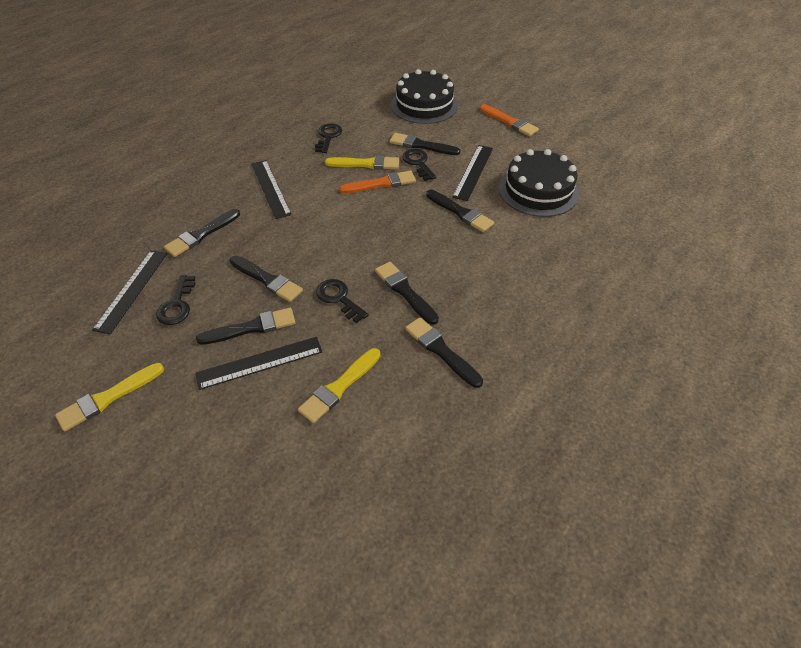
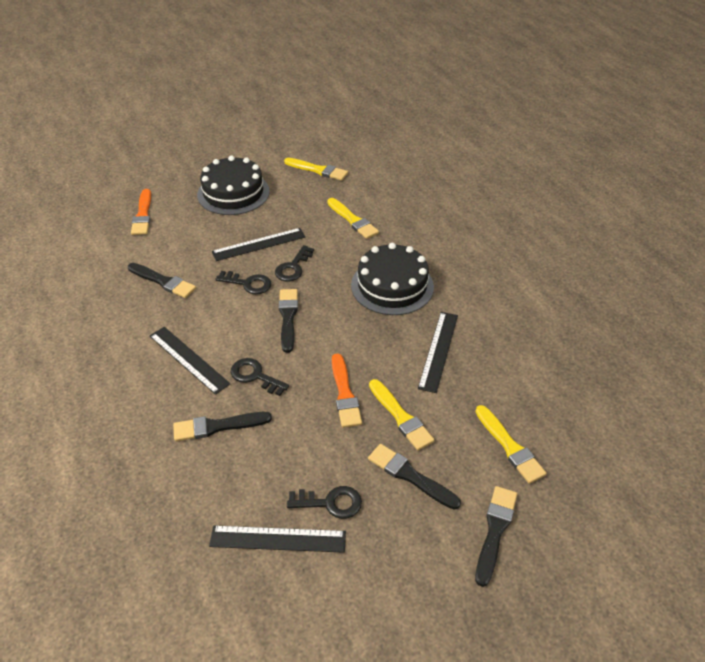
black brush: [164,209,240,257] [196,308,296,345] [230,256,303,302] [375,262,439,325] [390,133,460,155] [405,317,483,388] [426,189,494,232] = 7 -> [128,263,196,298] [173,412,272,441] [279,289,298,353] [368,444,461,510] [475,486,517,587] = 5
yellow brush: [55,363,164,431] [298,348,381,423] [325,156,399,170] = 3 -> [284,158,348,181] [327,198,379,239] [369,379,435,450] [475,405,547,484] = 4

